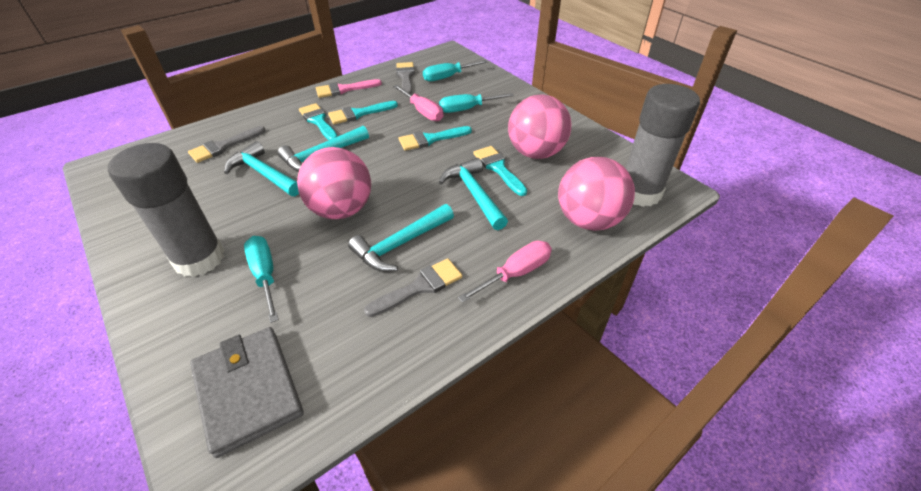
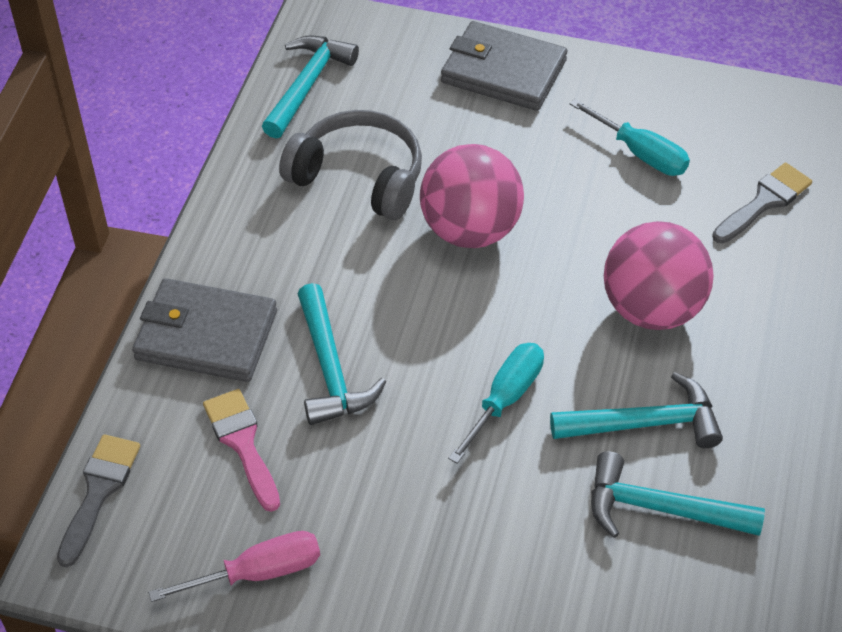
grey brush: [188,126,266,163] [364,258,462,317] [396,62,415,95] = 3 -> [57,434,140,567] [712,163,812,244] = 2
grey glue stick: [108,143,225,277] [626,84,700,207] = 2 -> none = 0
grey headphones: none = 0 -> [279,110,422,220] = 1
grey wallet: [190,327,304,458] = 1 -> [132,278,277,382] [441,21,568,111] = 2
pink ball: [297,147,371,219] [508,94,571,159] [558,157,635,231] = 3 -> [420,144,524,248] [604,221,714,330] = 2
pink screwdriver: [393,85,443,121] [458,241,552,303] = 2 -> [148,531,320,602] = 1
turquoise brush: [299,103,338,140] [328,101,398,124] [399,126,472,151] [473,146,527,196] = 4 -> none = 0
turquoise screwdriver: [244,236,279,323] [423,60,488,82] [439,93,514,113] = 3 -> [448,343,544,464] [569,99,690,176] = 2

